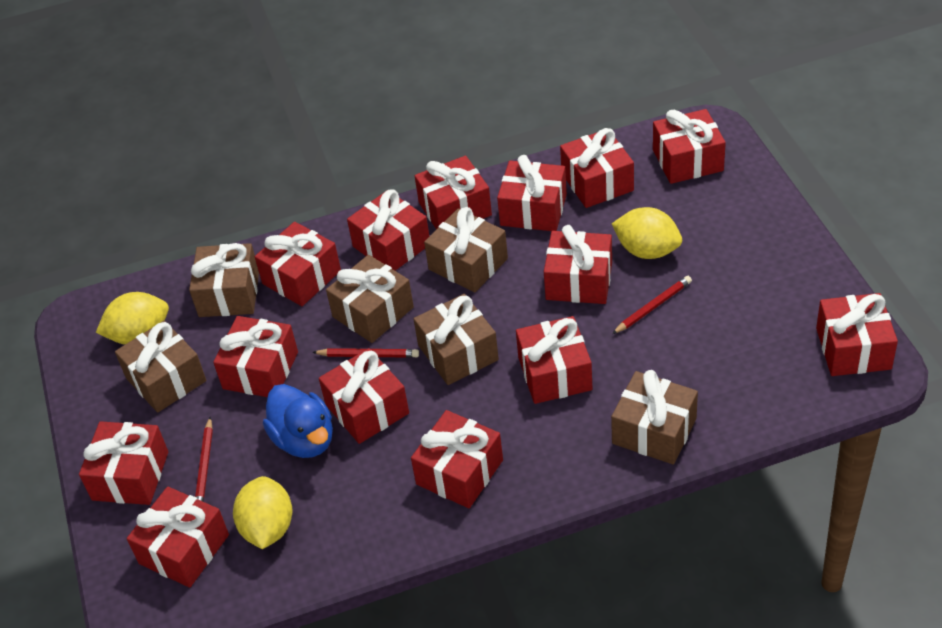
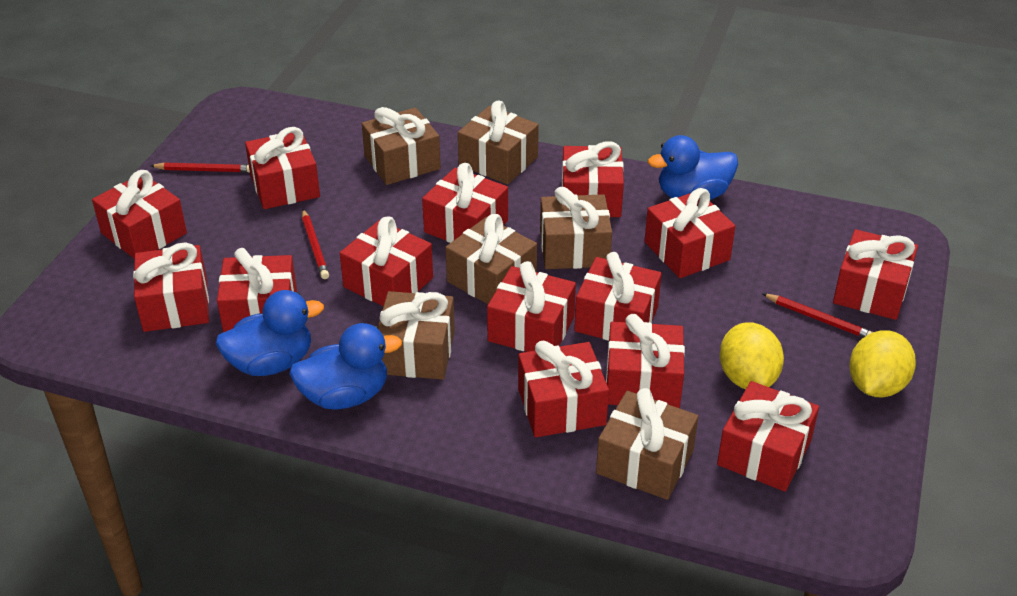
blue duck: [263,384,333,458] = 1 -> [216,290,324,376] [289,323,402,410] [648,135,738,200] = 3
yellow lemon: [96,292,169,345] [233,476,293,549] [612,207,682,259] = 3 -> [720,322,784,389] [849,330,916,397] = 2

